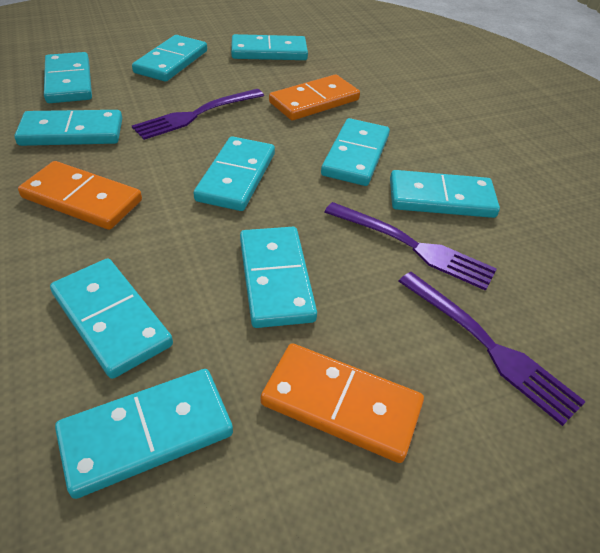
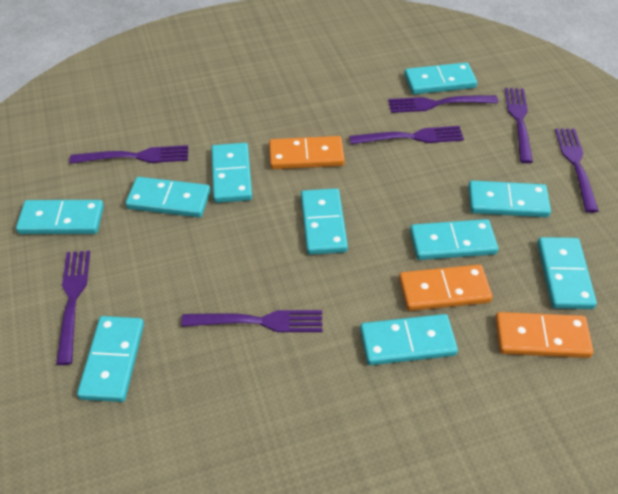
purple fork: [132,89,264,140] [325,202,497,291] [398,272,586,426] = 3 -> [56,251,90,365] [69,145,188,164] [181,310,322,332] [349,126,464,144] [388,95,498,113] [505,88,533,163] [555,128,599,213] = 7

